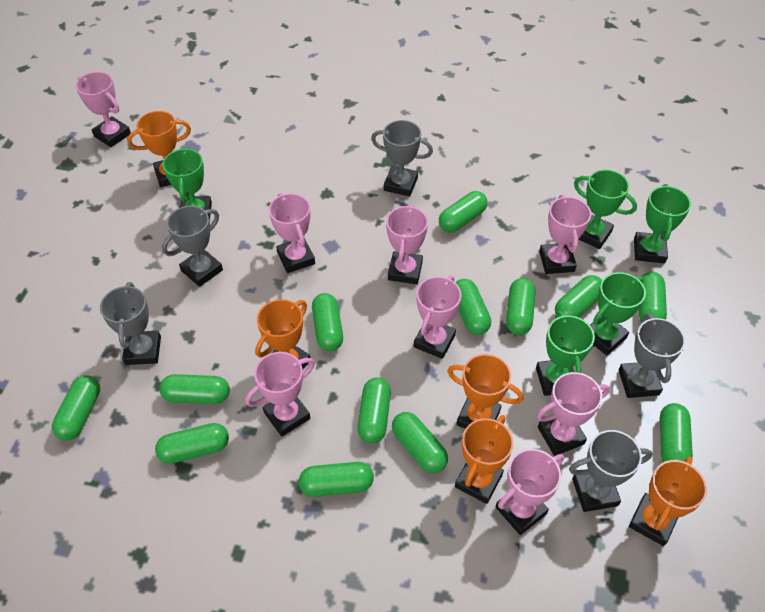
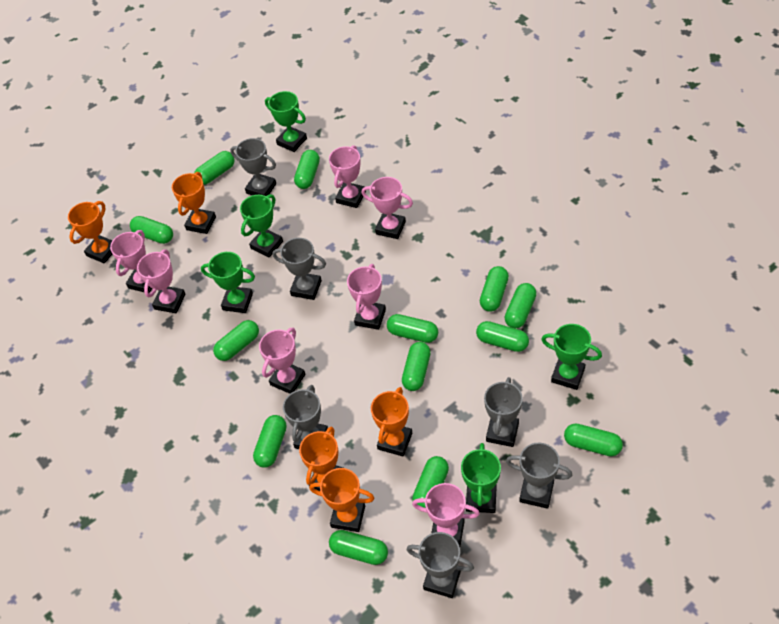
grey trophy: [100,282,161,365] [162,206,223,287] [371,120,433,197] [569,430,653,512] [619,313,685,398] = 5 -> [230,138,276,196] [272,238,326,300] [283,385,328,449] [406,532,474,598] [484,377,523,447] [506,443,572,509] = 6
pink trophy: [76,72,131,147] [245,352,315,436] [269,193,315,273] [386,204,428,284] [413,275,462,359] [495,449,564,535] [537,372,610,456] [539,194,592,274] = 8 -> [110,230,152,293] [137,249,186,313] [259,328,305,394] [329,145,366,208] [347,264,386,330] [362,177,413,239] [412,483,480,547] = 7

